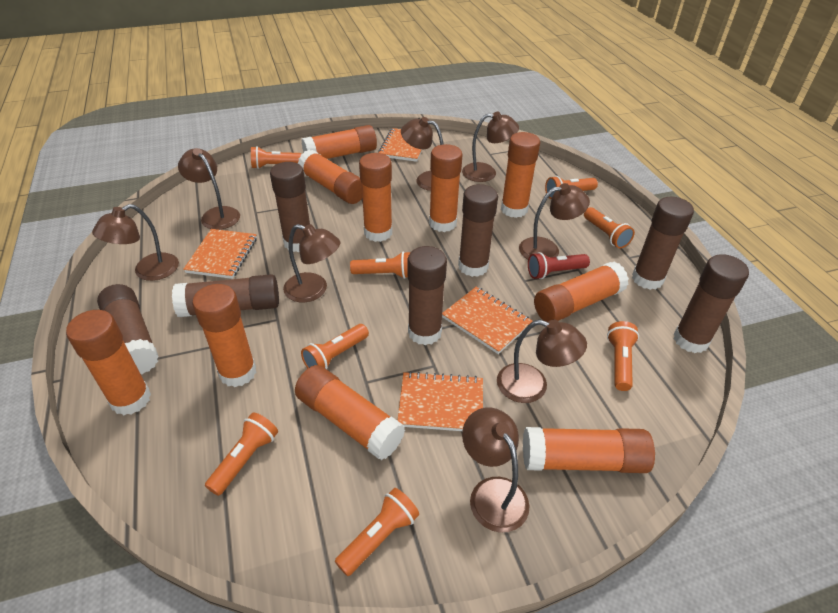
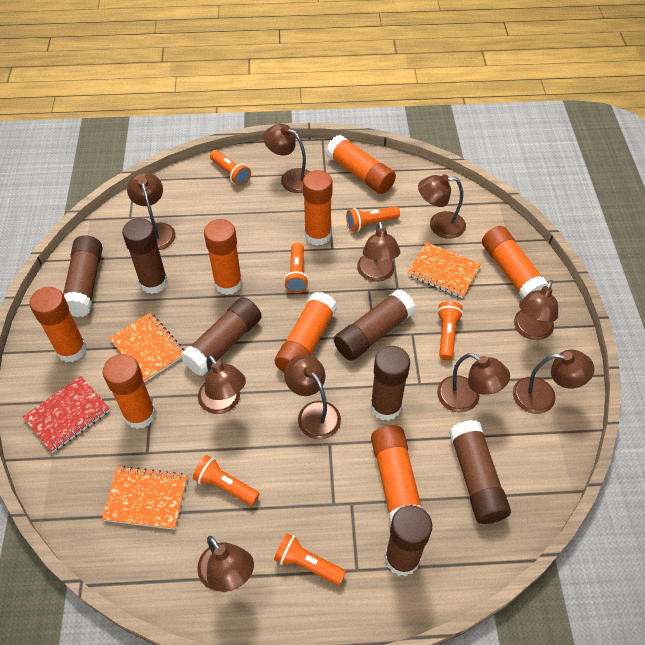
brown lamp: [92,204,179,281] [178,148,240,230] [283,224,340,302] [401,117,443,191] [462,111,519,182] [462,407,529,533] [497,320,587,403] [519,183,590,259] = 8 -> [127,172,176,250] [197,536,254,592] [198,355,246,414] [264,124,310,193] [284,354,341,439] [357,221,400,282] [418,174,466,239] [437,353,510,412] [513,350,594,414] [514,280,558,340] = 10
orange flashlight: [205,412,278,496] [251,146,301,169] [301,324,369,369] [335,488,419,576] [350,251,411,279] [545,176,598,199] [584,207,635,248] [607,321,639,391] = 8 -> [193,455,260,506] [210,150,251,186] [274,533,346,585] [284,243,309,293] [346,206,400,232] [437,301,463,360] = 6
orange glue stick: [66,310,151,416] [192,284,256,387] [295,365,405,460] [298,150,362,204] [301,125,377,159] [359,153,392,242] [429,144,463,232] [501,132,540,218] [523,427,655,473] [534,261,629,322] = 10 -> [30,287,87,362] [103,354,156,429] [204,219,242,295] [275,292,337,372] [303,170,333,246] [326,135,396,194] [371,425,423,523] [482,226,548,299] = 8
orange notebook: [183,229,257,279] [378,128,423,162] [397,371,483,431] [442,287,532,354] = 4 -> [102,466,188,530] [109,312,185,382] [408,242,481,298] = 3
red flashlight: [528,252,590,279] = 1 -> none = 0
red notebook: none = 0 -> [23,376,110,453] = 1

